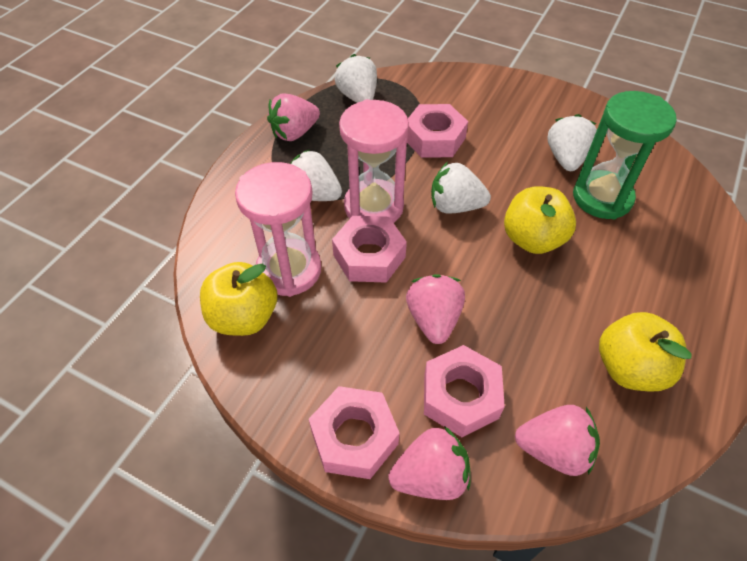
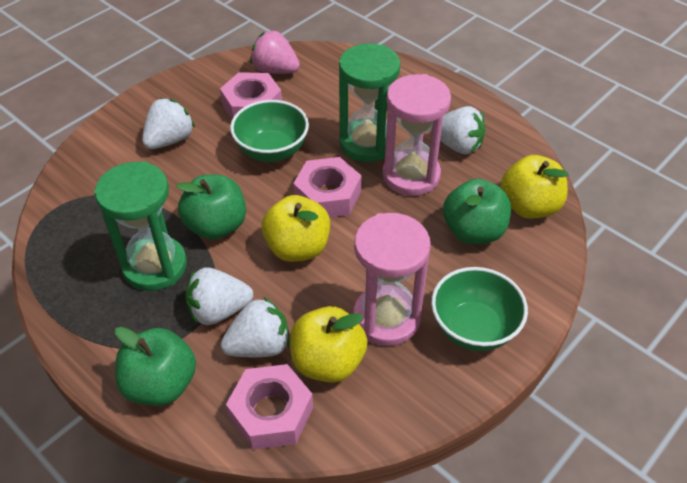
green apple: none = 0 -> [115,327,196,406] [176,174,246,240] [443,179,511,244] = 3
green bowl: none = 0 -> [230,100,309,162] [431,267,528,351] = 2
green hourglass: [573,91,677,219] = 1 -> [94,162,187,291] [339,43,400,162] = 2
pink nut: [309,386,400,479] [332,216,407,283] [407,104,468,158] [424,345,505,437] = 4 -> [220,72,282,119] [226,364,313,450] [293,157,361,218] = 3
pink strawberry: [267,93,320,141] [388,426,470,500] [406,274,465,344] [515,405,600,476] = 4 -> [250,30,300,74] = 1

